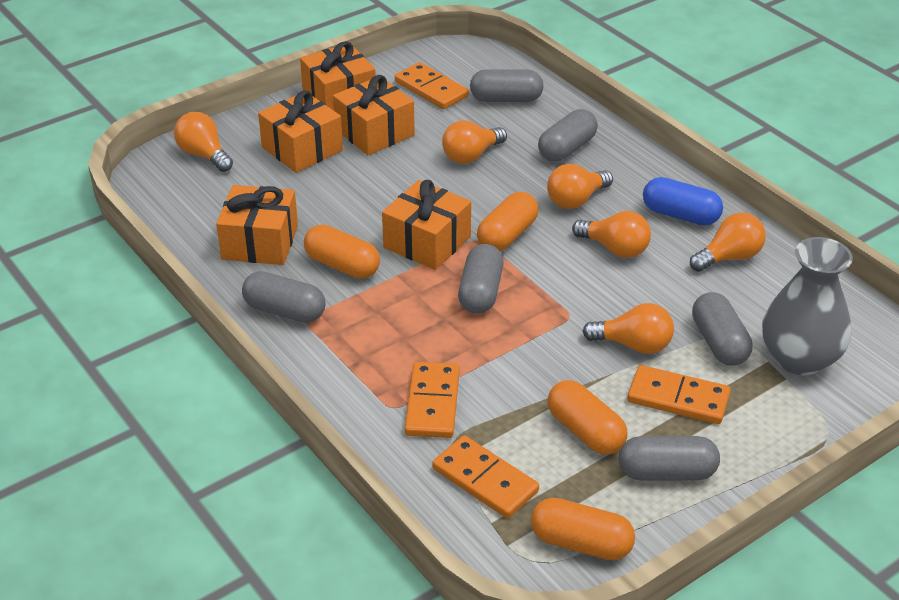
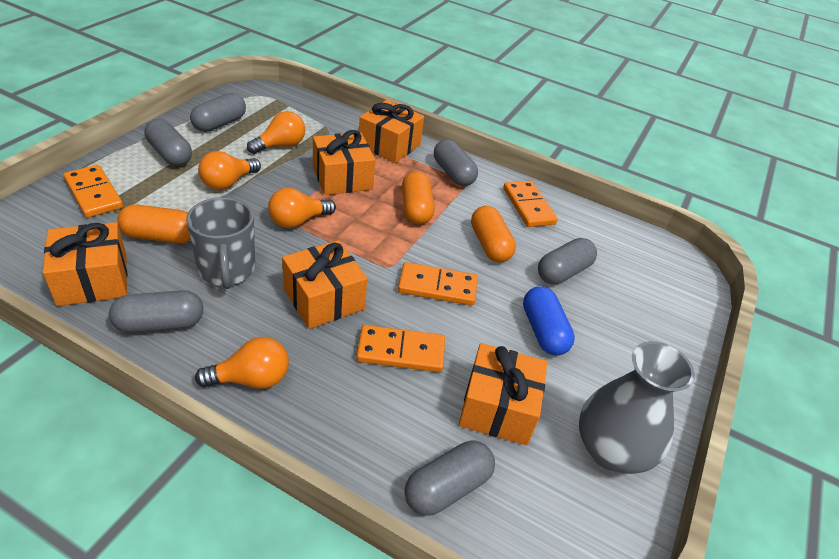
grey mug: none = 0 -> [186,197,255,289] = 1
orange capsule: [304,224,380,279] [477,192,539,251] [531,498,635,560] [548,380,627,455] = 4 -> [117,204,190,243] [402,171,435,224] [471,206,516,262] = 3
orange light bulb: [174,112,233,172] [442,120,507,164] [547,164,613,209] [572,211,651,258] [582,303,674,354] [690,212,766,272] = 6 -> [195,337,289,389] [198,151,261,190] [247,111,305,154] [268,188,336,228] = 4

